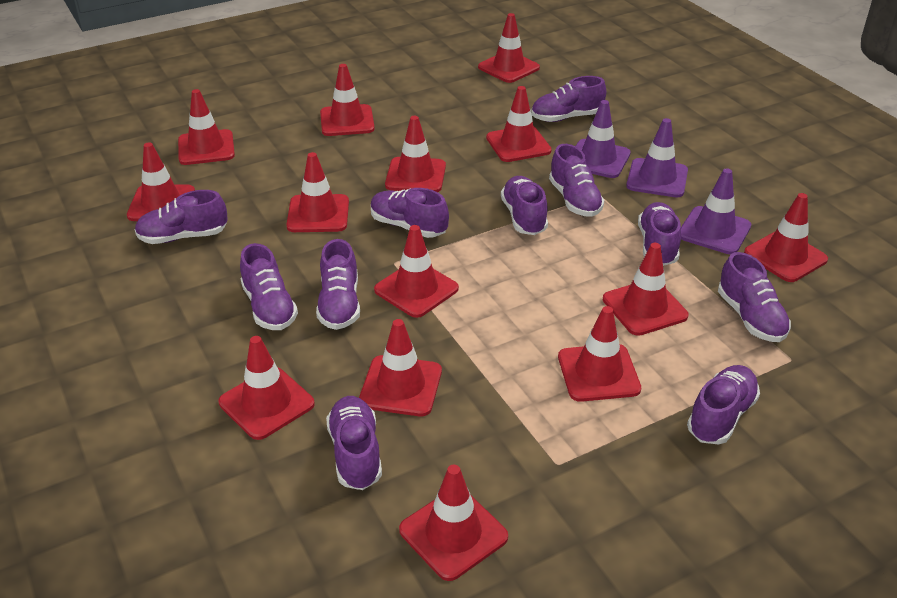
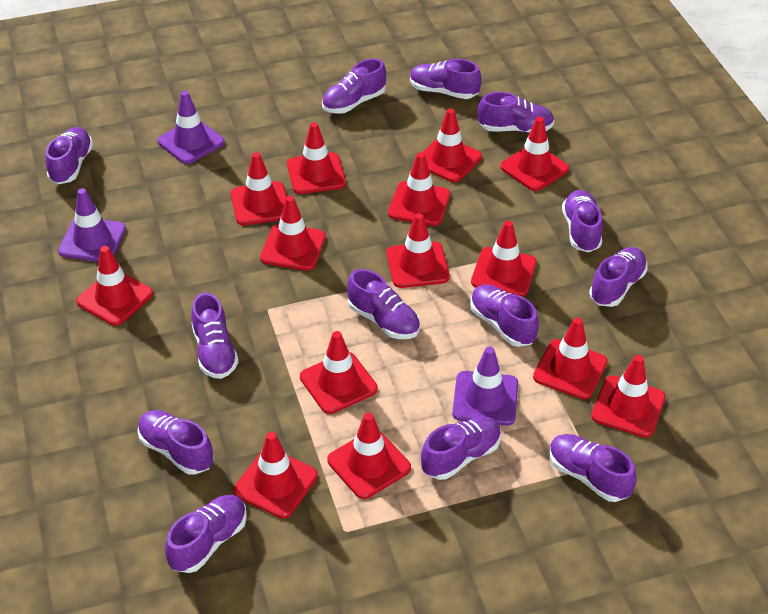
purple shoe: [135,190,228,244] [240,243,298,330] [316,239,360,330] [326,396,382,490] [371,188,449,238] [501,176,548,235] [531,76,606,122] [549,144,604,217] [638,202,681,266] [687,365,760,445] [718,252,791,342] = 11 -> [46,127,93,184] [137,410,214,475] [165,495,247,573] [191,293,239,379] [322,58,386,114] [347,269,420,339] [410,59,482,99] [421,416,501,480] [470,284,539,347] [478,92,554,133] [549,434,636,502] [562,190,603,252] [589,247,648,307] = 13

